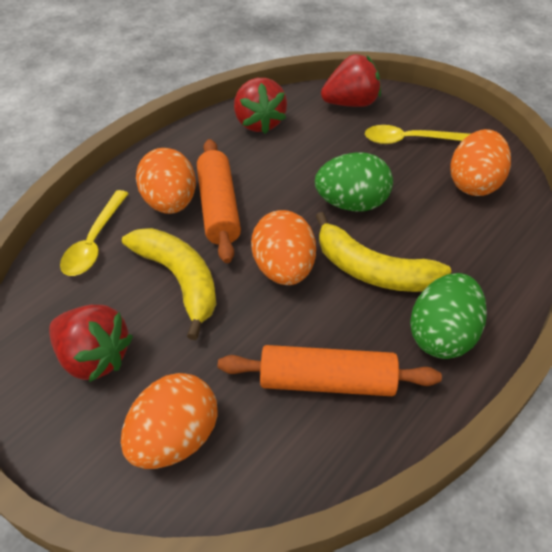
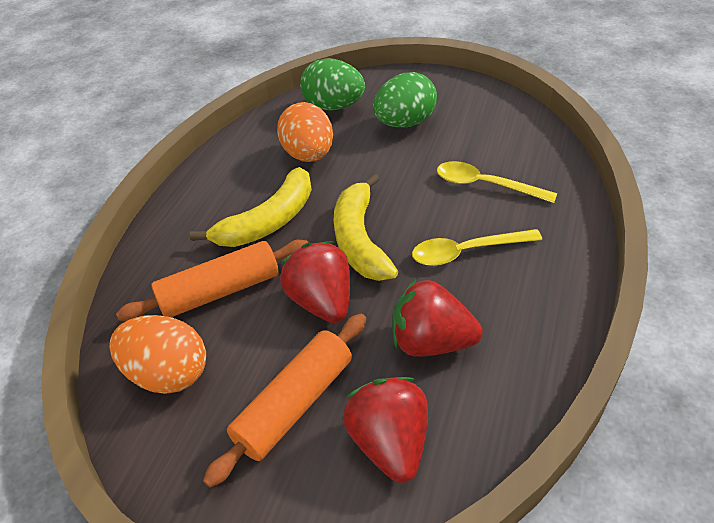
orange egg: [121,373,217,469] [136,148,196,214] [251,210,316,285] [450,129,511,196] = 4 -> [109,315,206,394] [277,102,333,162] = 2

